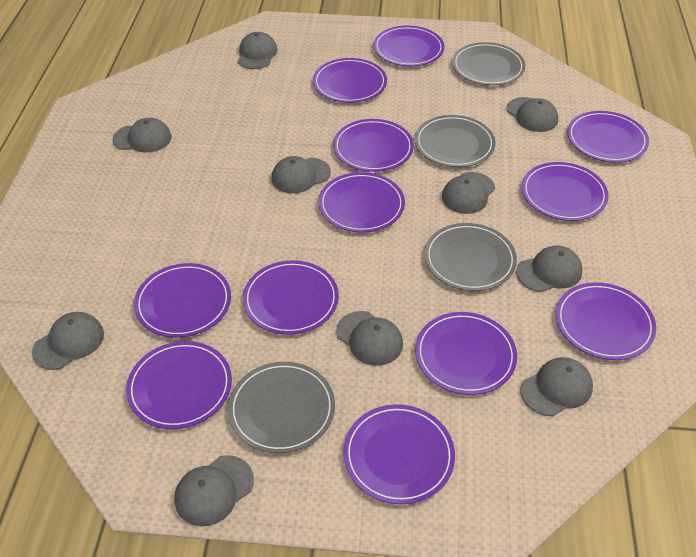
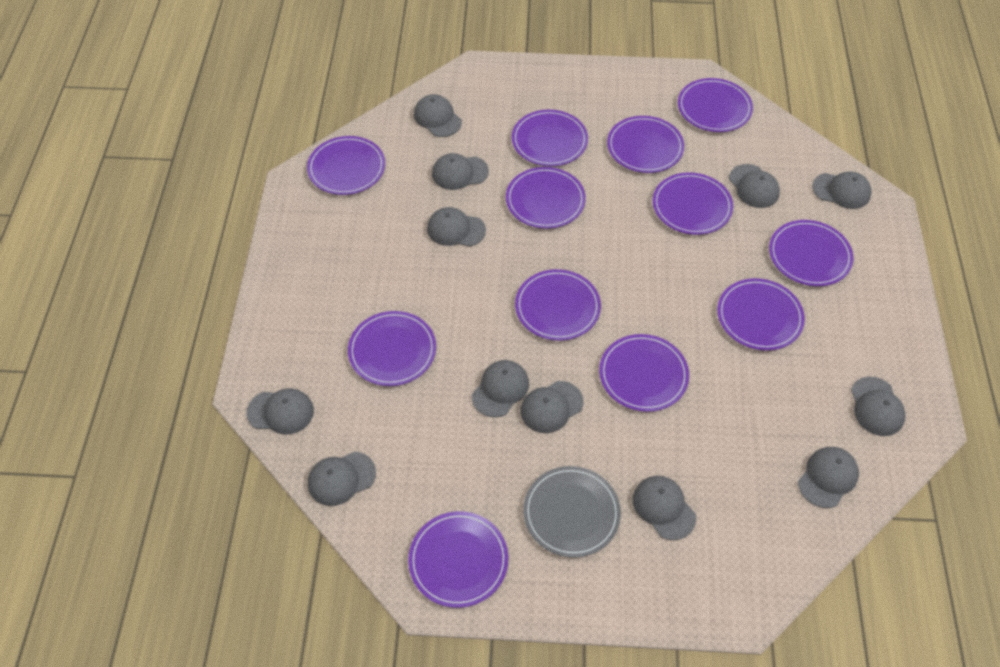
grey cap: [32,312,104,370] [112,118,171,153] [175,455,254,526] [238,32,277,69] [272,156,331,193] [336,311,403,366] [442,172,495,214] [506,97,558,132] [516,245,583,292] [521,357,593,416] = 10 -> [246,388,314,435] [308,452,376,506] [414,94,462,137] [427,207,486,247] [432,153,489,190] [472,360,529,417] [521,381,584,433] [633,476,696,540] [729,164,780,208] [798,447,859,508] [812,171,872,209] [851,377,906,436] = 12
grey plate: [228,362,335,453] [415,115,496,167] [424,223,517,291] [452,42,525,85] = 4 -> [523,466,621,558] = 1

